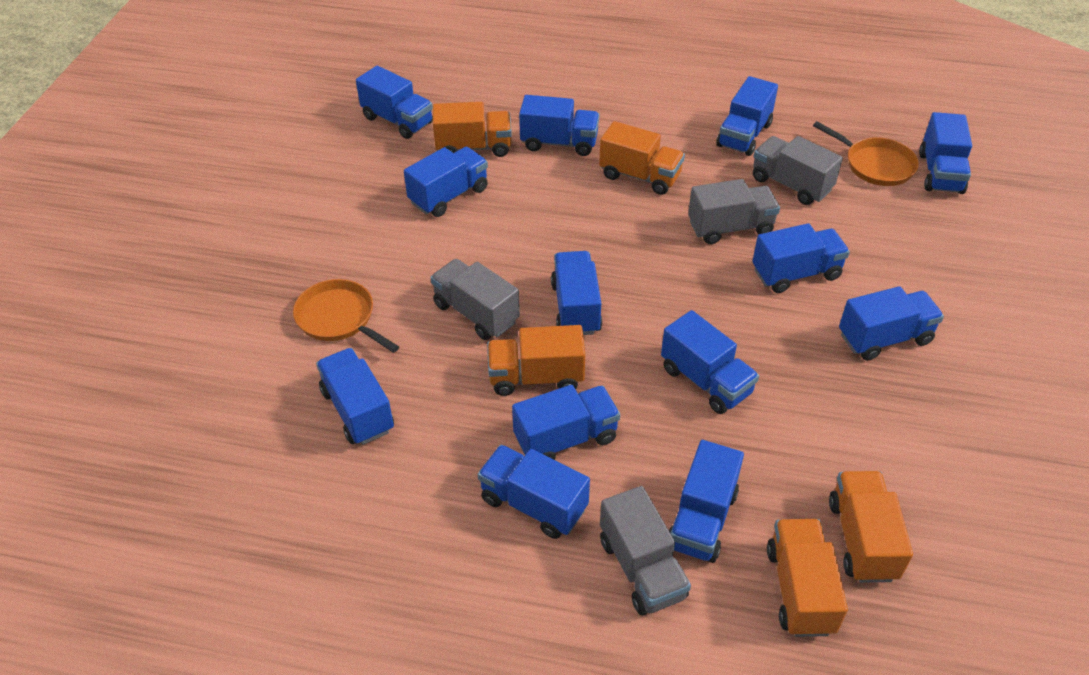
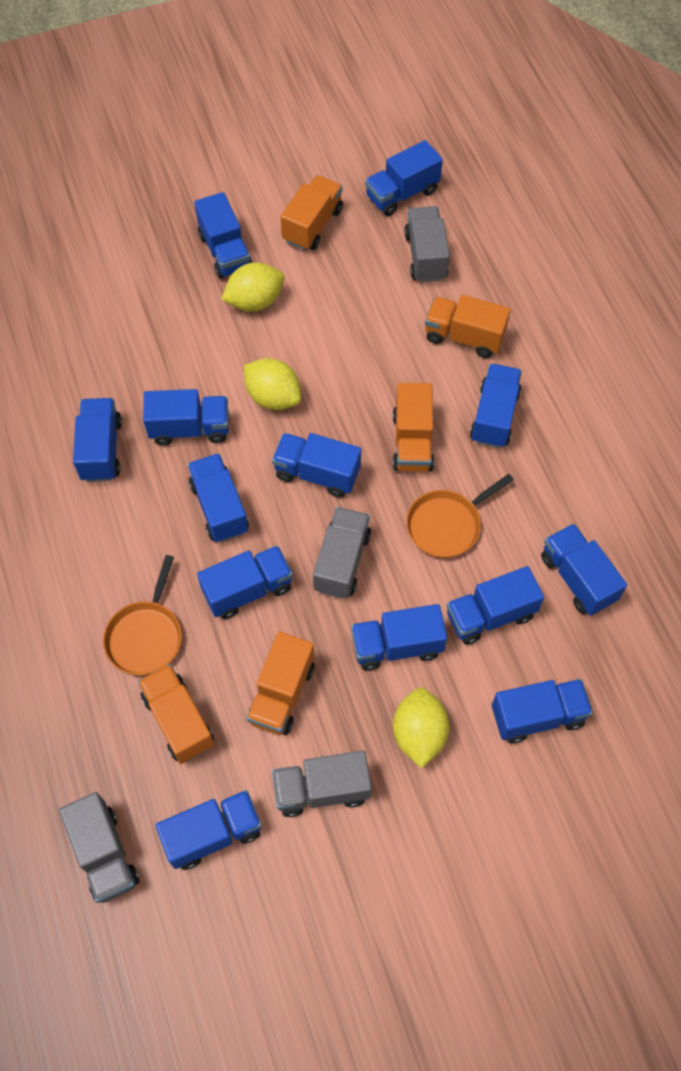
yellow lemon: none = 0 -> [221,262,284,312] [244,358,301,410] [393,688,450,768] = 3

